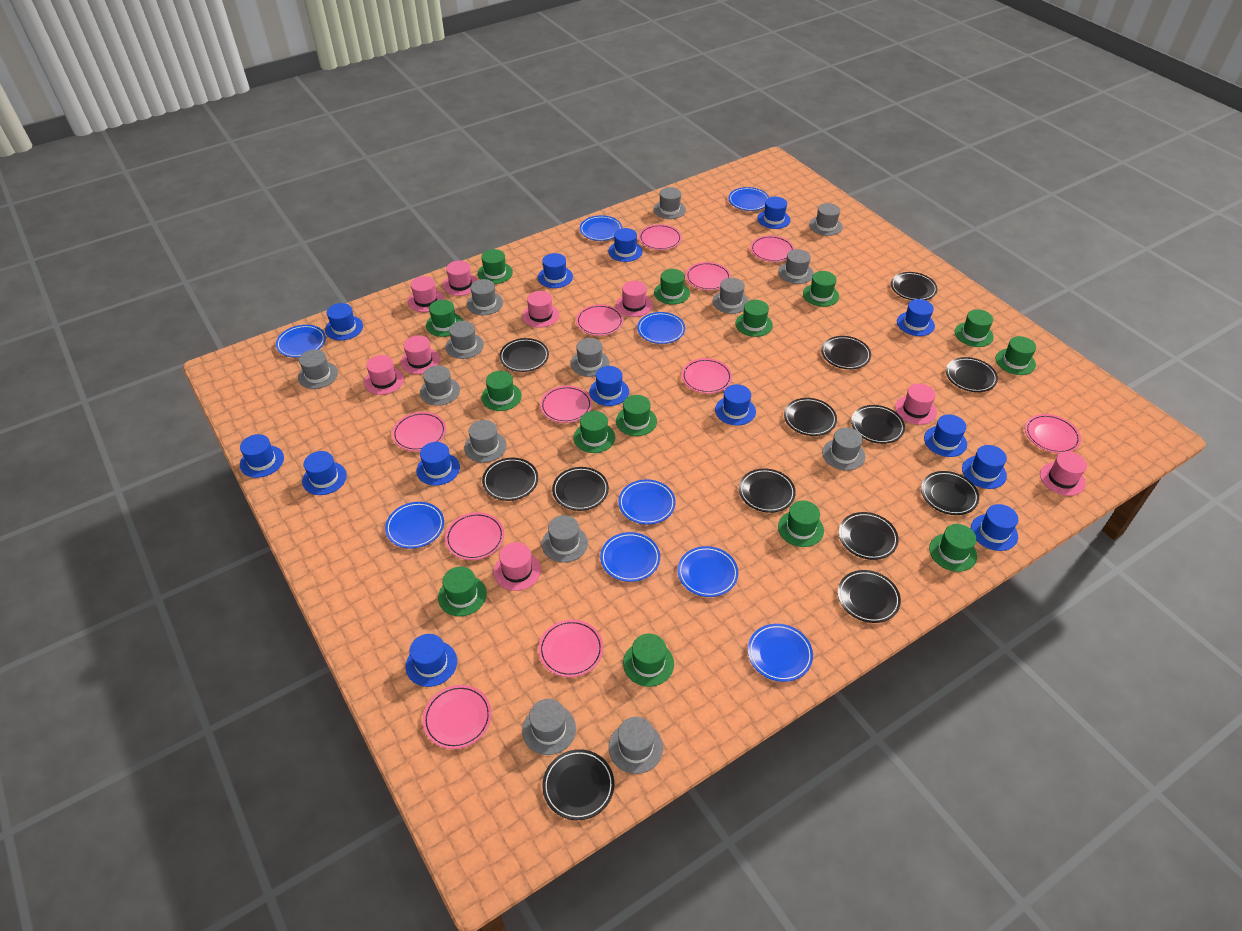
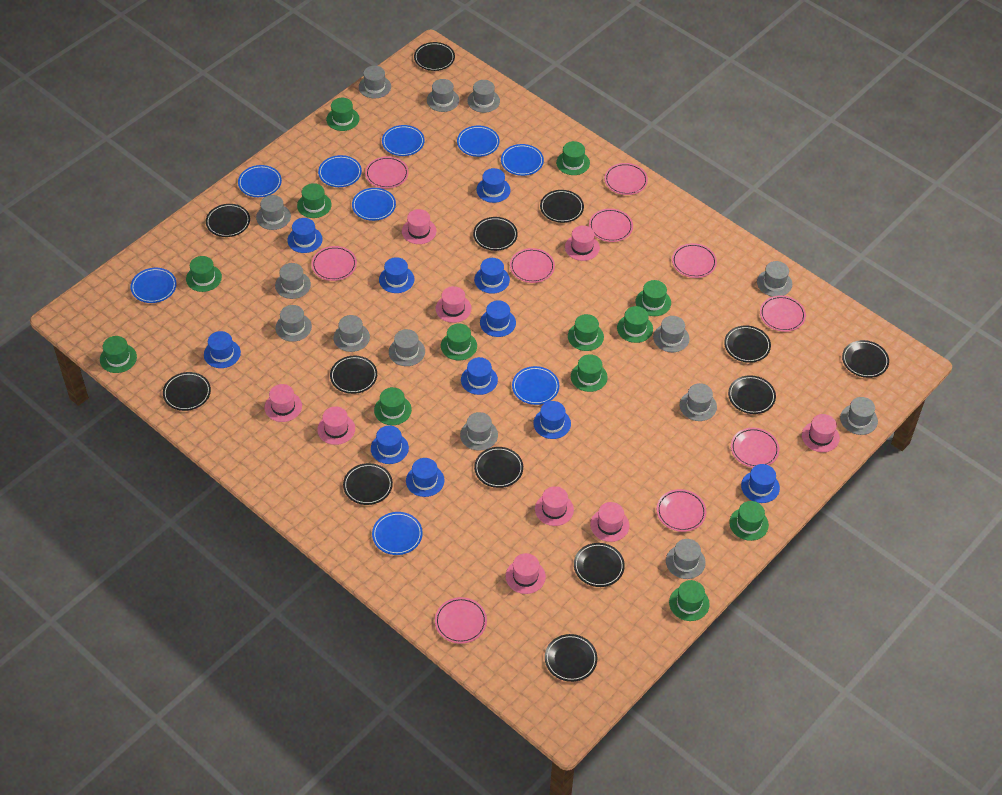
blue hat: [240,434,284,478] [302,451,347,495] [325,303,363,340] [406,634,457,687] [416,442,460,486] [538,253,573,288] [589,366,629,406] [608,228,643,262] [715,384,756,426] [757,197,791,229] [897,299,935,336] [924,414,967,457] [962,445,1007,489] [971,504,1018,551] = 14 -> [204,331,241,368] [287,218,322,253] [371,425,409,464] [379,257,414,293] [406,458,444,497] [461,357,498,395] [474,258,510,294] [476,168,511,203] [480,300,516,337] [533,401,571,439] [741,464,780,503] = 11
green hat: [426,300,463,337] [438,567,487,616] [478,249,513,284] [481,371,522,411] [574,411,615,453] [616,395,657,436] [623,634,674,687] [654,269,690,305] [735,300,773,337] [778,500,824,547] [803,271,839,307] [929,524,977,572] [955,309,994,347] [996,336,1036,375] = 14 -> [100,336,137,373] [186,256,222,292] [297,183,332,218] [326,98,359,131] [374,387,412,425] [441,324,477,361] [556,141,590,175] [568,314,604,351] [571,354,608,392] [617,306,653,343] [636,280,671,316] [669,580,710,621] [729,501,769,541] = 13
pink plate: [392,412,446,451] [423,685,492,749] [445,512,504,560] [539,620,603,677] [540,386,592,423] [576,304,624,336] [639,224,682,250] [682,358,732,394] [686,262,731,290] [750,235,794,262] [1025,414,1081,454] = 11 -> [312,246,357,281] [365,156,409,189] [435,597,487,644] [510,248,555,283] [589,208,633,242] [605,163,648,195] [657,489,706,532] [672,243,717,278] [731,428,779,468] [760,295,806,332] = 10

